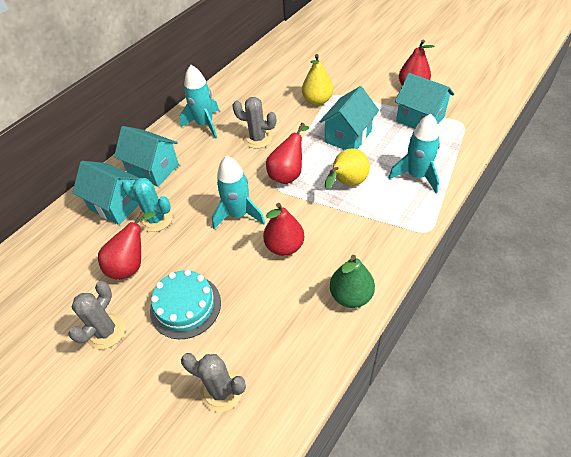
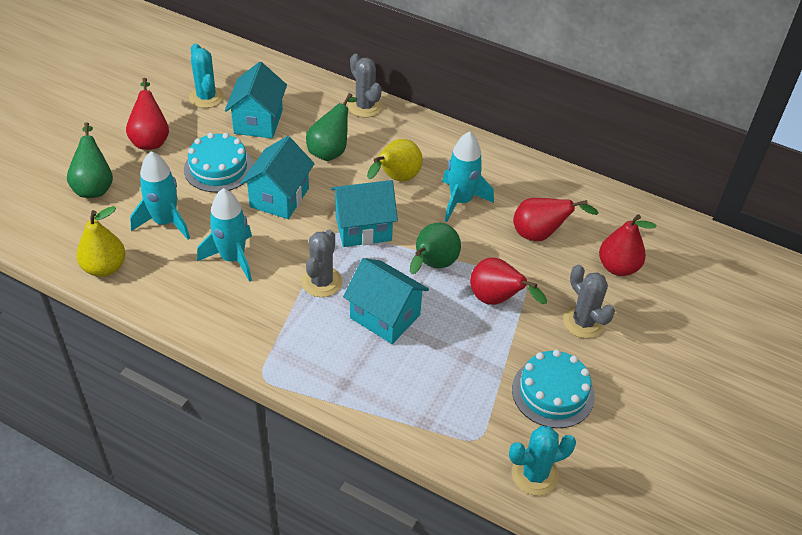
green pear: [330,255,375,308] = 1 -> [67,122,113,198] [306,93,358,161] [410,223,461,274] = 3
turquoise cactus: [122,178,173,232] = 1 -> [189,43,224,108] [509,426,576,496] = 2
turquoise cake: [150,269,221,339] = 1 -> [184,133,253,192] [512,349,595,428] = 2

